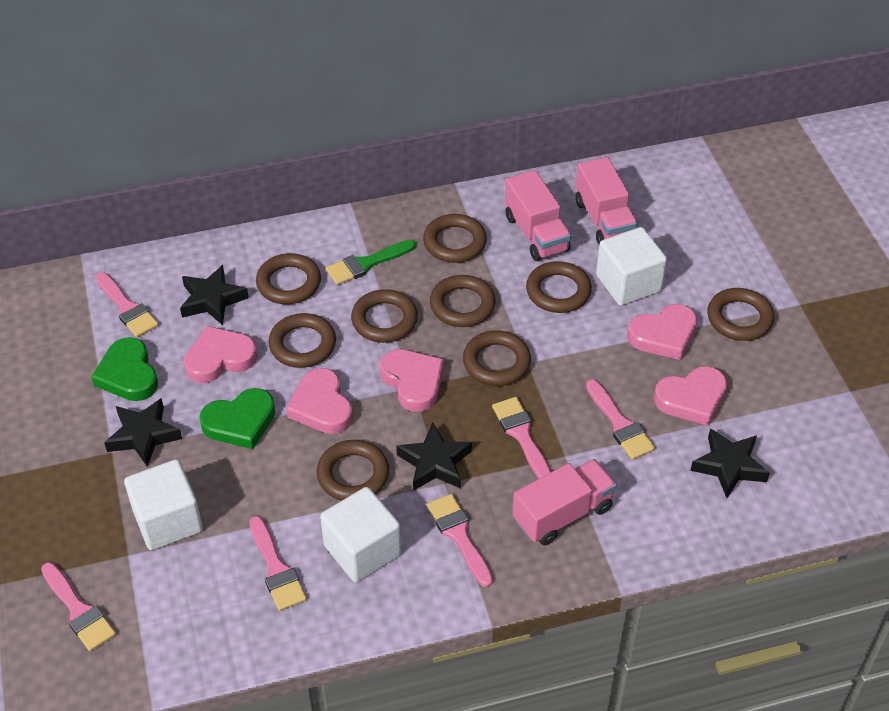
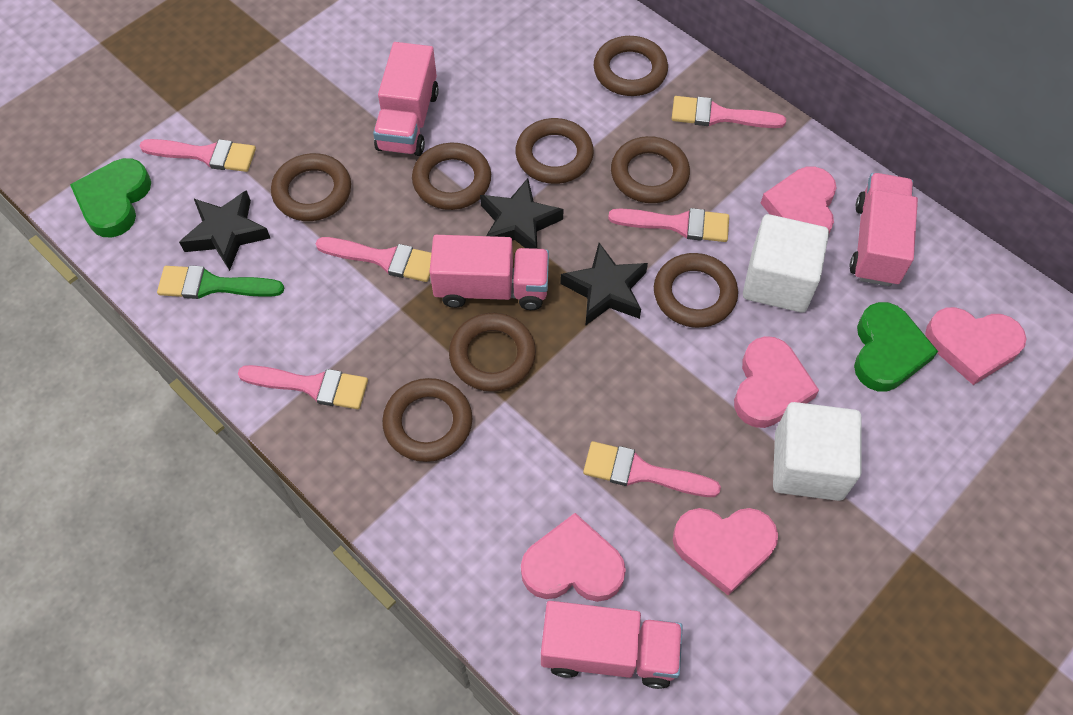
black star: [104,398,182,467] [180,265,249,325] [396,422,472,491] [690,428,770,498] = 4 -> [179,190,270,271] [480,178,564,249] [560,243,648,326] = 3
brown ring: [256,253,321,304] [268,313,336,368] [317,440,389,501] [351,289,418,343] [423,214,487,263] [430,275,496,327] [463,330,531,386] [526,261,592,313] [707,288,774,341] = 9 -> [271,153,351,221] [382,378,472,462] [412,143,491,210] [449,313,536,392] [515,118,594,184] [594,36,668,96] [611,136,690,203] [654,253,738,328] = 8
pink truck: [505,170,571,261] [512,459,617,545] [576,157,638,244] = 3 -> [373,42,439,156] [429,235,549,310] [541,601,683,689] [850,173,918,287] = 4
white cube: [124,459,203,550] [320,487,401,582] [596,227,667,306] = 3 -> [743,214,829,312] [773,402,861,501] = 2

